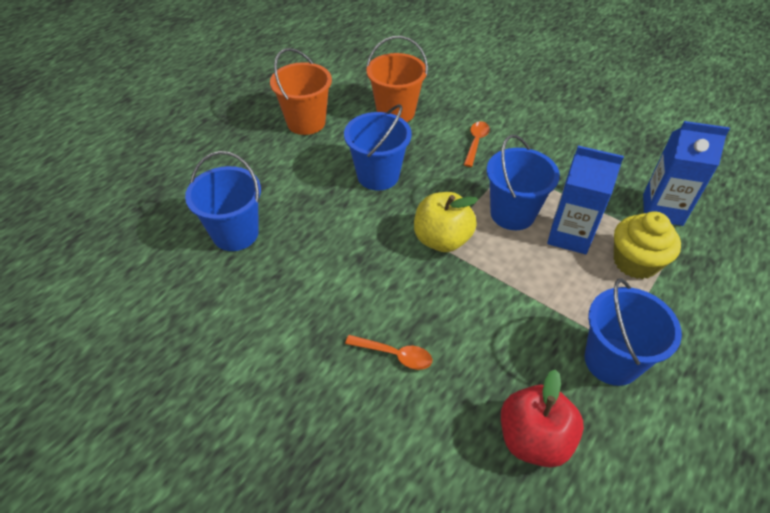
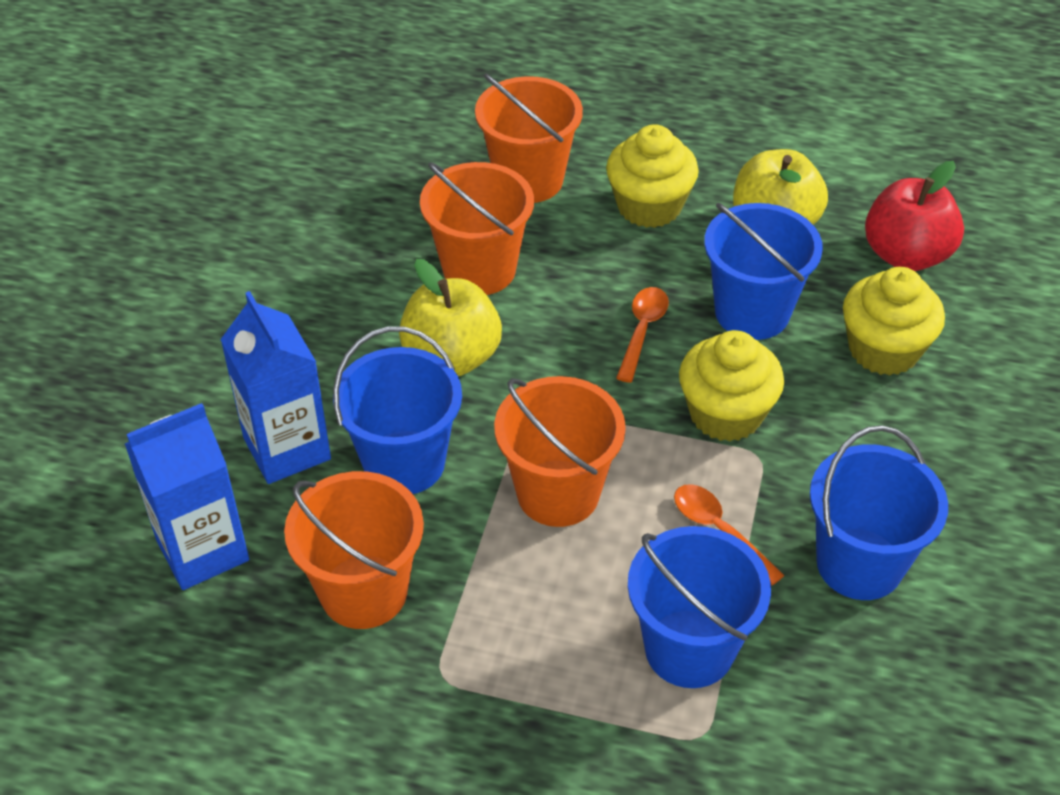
orange bucket: [270,48,332,135] [366,36,428,122] = 2 -> [284,471,424,629] [420,162,534,295] [475,73,583,203] [494,376,626,527] = 4
yellow apple: [414,192,478,252] = 1 -> [399,259,502,376] [733,149,828,225] = 2
yellow cupcake: [614,211,681,279] = 1 -> [606,124,699,228] [679,330,784,442] [843,267,945,376] = 3

